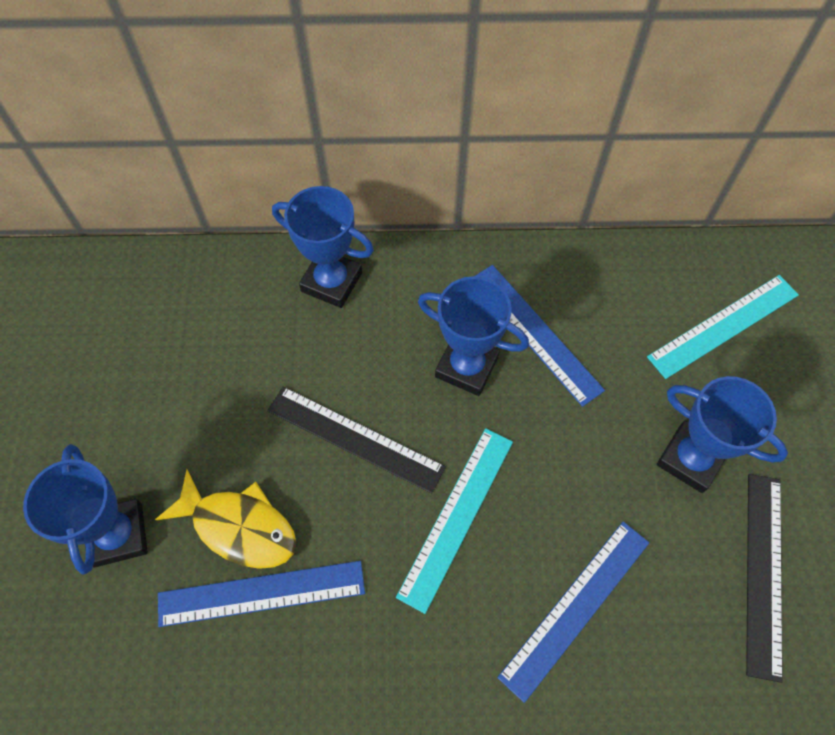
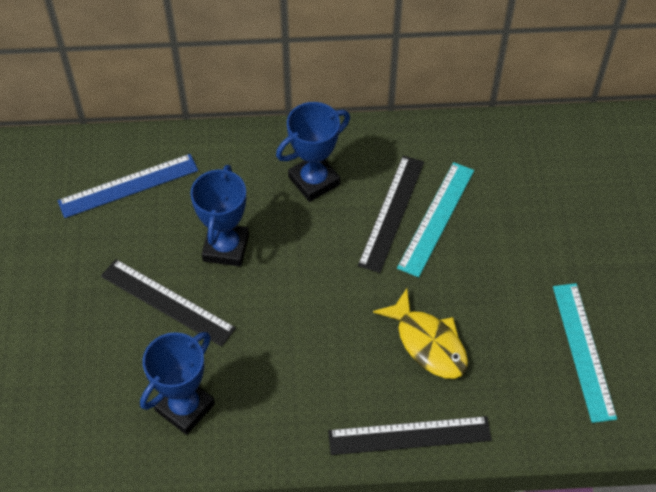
black ruler: [267,386,446,493] [746,474,783,683] = 2 -> [101,259,236,347] [328,416,492,455] [358,156,424,273] = 3
blue ruler: [158,561,365,627] [475,265,605,407] [497,521,649,703] = 3 -> [58,154,198,218] = 1
blue trophy: [23,444,148,575] [272,186,374,308] [418,276,529,396] [657,376,788,493] = 4 -> [140,332,215,435] [190,165,249,267] [276,102,350,202] = 3

